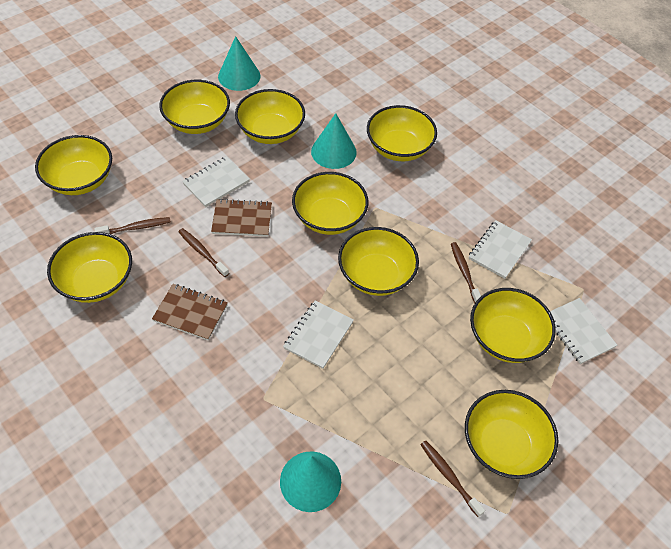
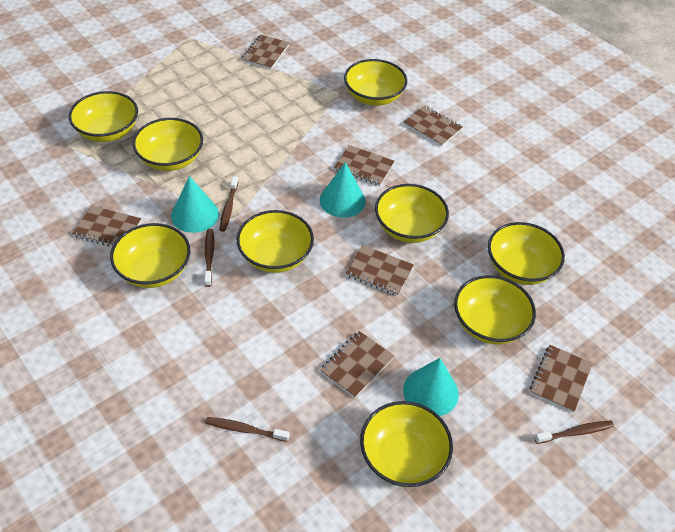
brown notebook: [152,284,228,340] [211,199,272,237] = 2 -> [72,205,141,246] [241,34,290,69] [320,331,394,398] [334,145,395,186] [346,245,414,296] [404,105,463,147] [530,345,593,413] = 7
white notebook: [182,156,250,207] [283,300,354,369] [469,220,532,279] [550,298,617,364] = 4 -> none = 0

